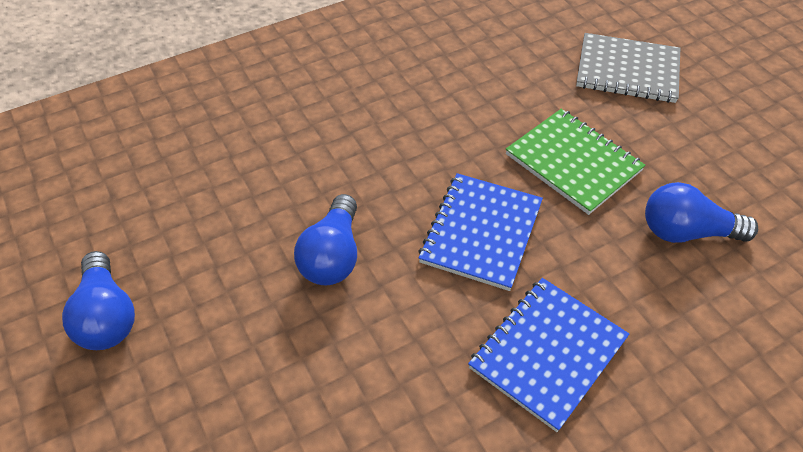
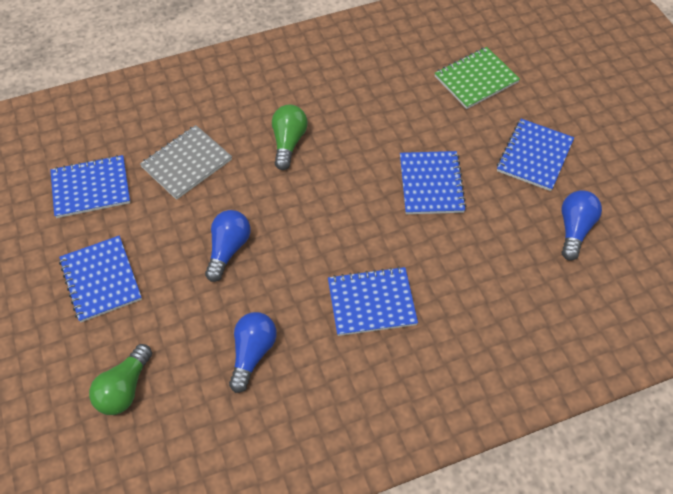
blue notebook: [418,173,543,291] [468,278,629,432] = 2 -> [50,155,130,218] [59,236,142,322] [328,266,418,336] [400,151,466,214] [497,119,574,191] = 5
green light bulb: none = 0 -> [89,344,152,415] [272,105,308,170] = 2

